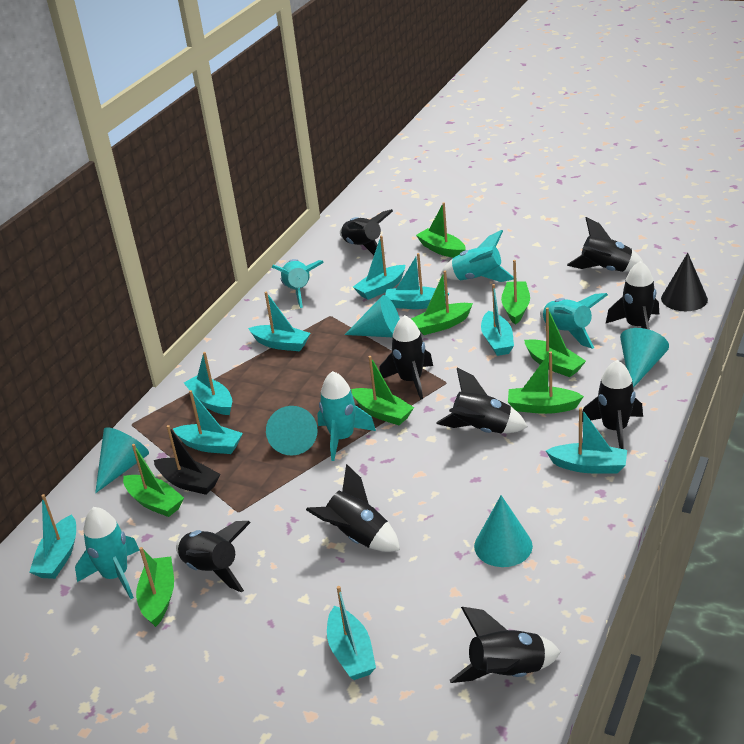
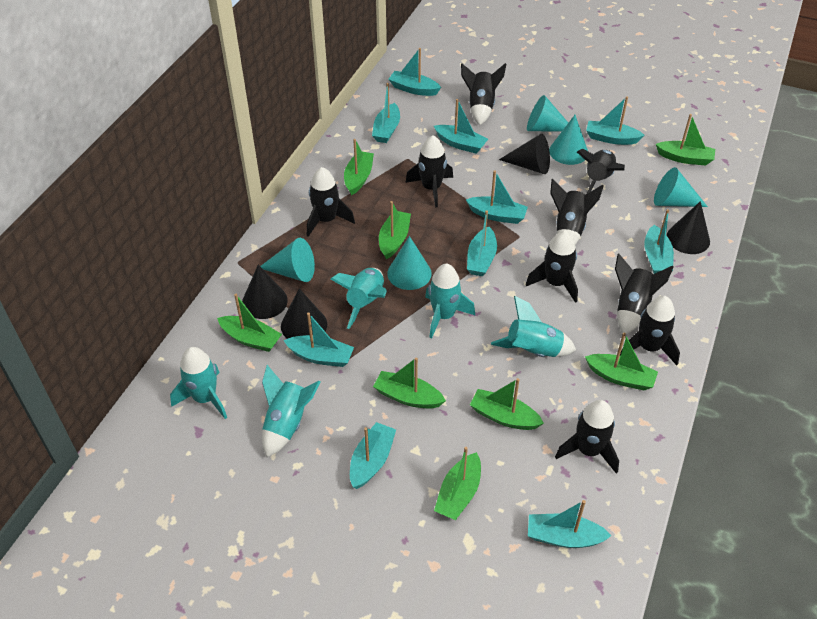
black boat: [154,425,221,495] = 1 -> none = 0
black cone: [661,253,708,311] = 1 -> [242,265,288,319] [281,288,327,339] [499,134,550,174] [667,201,710,254] = 4
turquoise boat: [30,494,76,579] [173,390,243,454] [184,352,232,415] [248,292,311,351] [327,586,376,680] [353,236,405,300] [385,253,450,309] [481,284,514,356] [546,408,627,474] = 9 -> [284,312,354,367] [350,422,396,489] [372,83,400,143] [388,48,441,96] [434,99,488,154] [466,170,528,224] [467,210,497,276] [528,500,612,548] [586,96,645,145] [645,209,674,274] = 10

